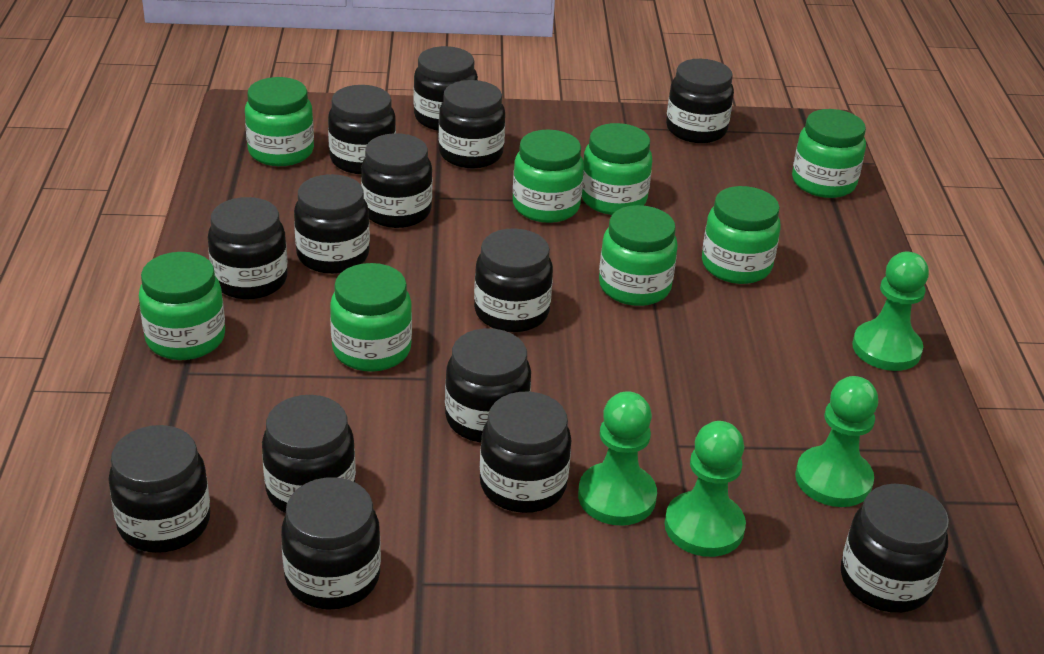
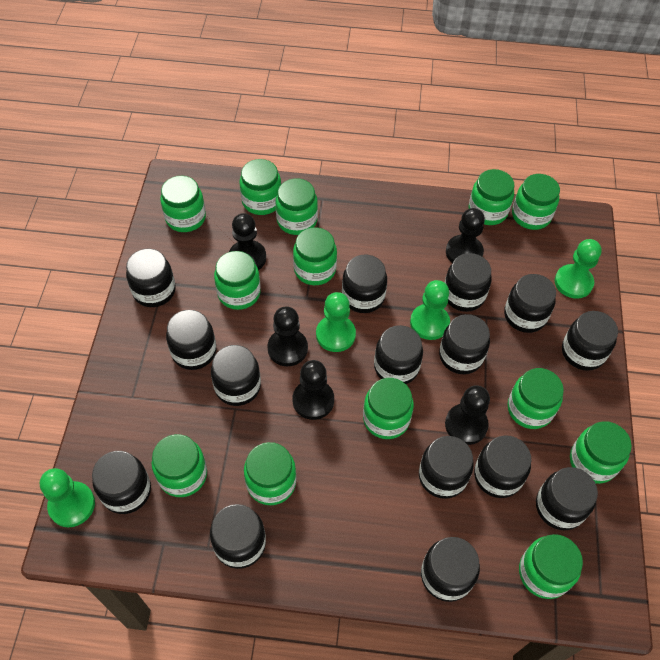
black jar: [108,425,210,553] [208,197,288,299] [262,395,356,513] [281,477,381,610] [294,174,370,274] [328,85,396,174] [361,133,432,228] [414,46,478,131] [439,80,505,168] [445,328,531,443] [474,228,553,332] [480,392,571,513] [666,59,734,143] [841,484,949,613] = 14 -> [92,451,151,514] [126,249,176,307] [166,310,216,370] [210,504,266,569] [211,345,261,406] [342,255,387,313] [374,325,423,384] [419,436,474,499] [421,537,480,602] [439,314,490,374] [444,253,492,312] [474,435,531,498] [504,274,556,333] [536,467,598,530] [562,311,618,371] = 15
black pawn: none = 0 -> [229,213,266,270] [267,307,308,366] [293,360,334,420] [445,385,490,445] [446,208,485,263] = 5
green jar: [139,252,225,360] [245,77,314,166] [330,263,412,372] [513,130,584,223] [582,123,652,215] [599,205,678,306] [702,186,780,284] [792,109,866,198] = 8 -> [152,434,207,497] [160,176,206,232] [214,251,261,310] [240,159,281,215] [244,442,296,505] [275,178,318,235] [293,227,337,285] [363,378,414,439] [469,169,514,225] [507,368,564,429] [512,174,560,230] [519,534,583,599] [570,421,632,484] = 13

